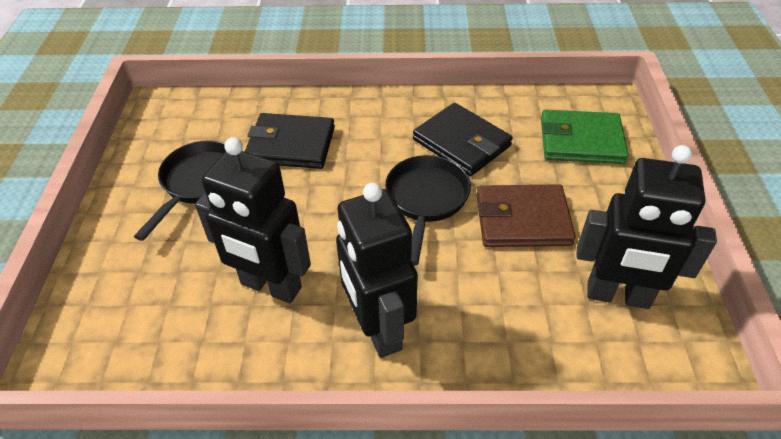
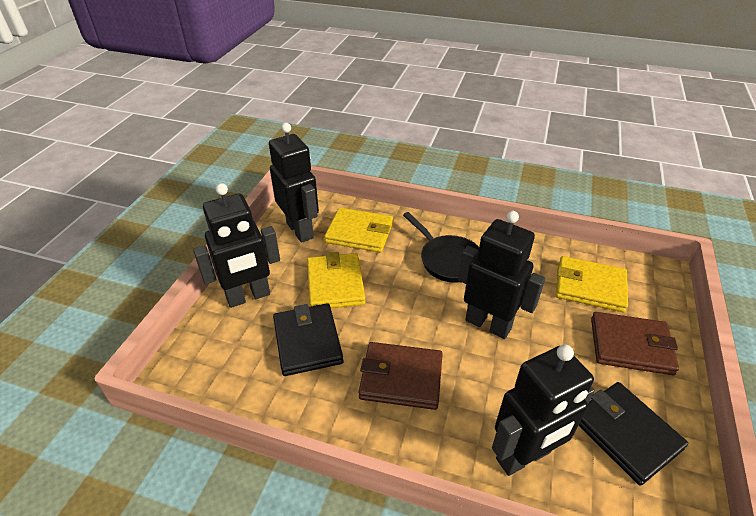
black pan: [134,140,226,241] [385,155,471,266] = 2 -> [403,212,479,283] = 1
black robot: [195,137,311,303] [336,183,418,358] [576,145,717,309] = 3 -> [193,183,280,308] [269,123,319,243] [458,211,545,339] [492,344,595,476] = 4
brown wallet: [476,184,576,247] = 1 -> [359,342,443,410] [591,312,679,375] = 2
green wallet: [541,110,629,164] = 1 -> none = 0
yellow wallet: none = 0 -> [307,252,365,308] [324,208,393,253] [556,256,628,312] = 3

